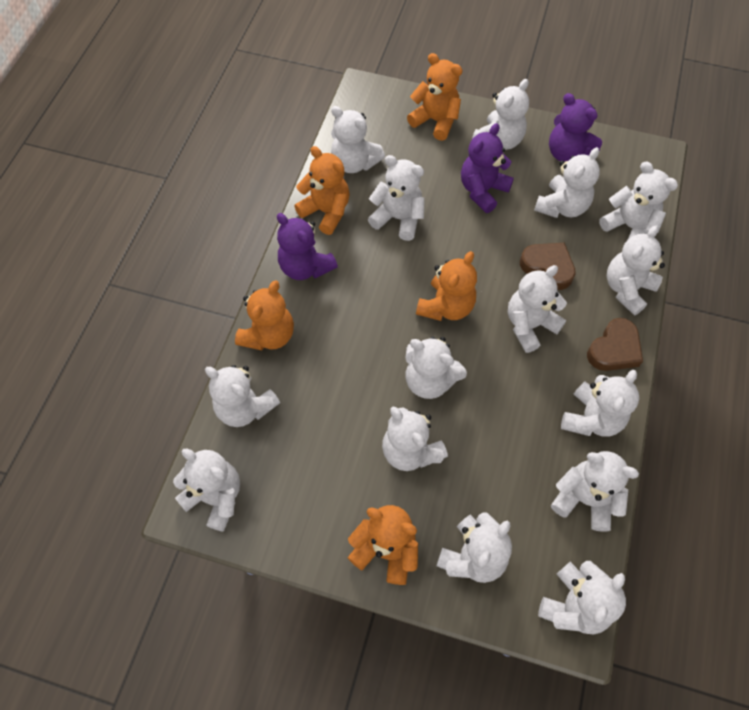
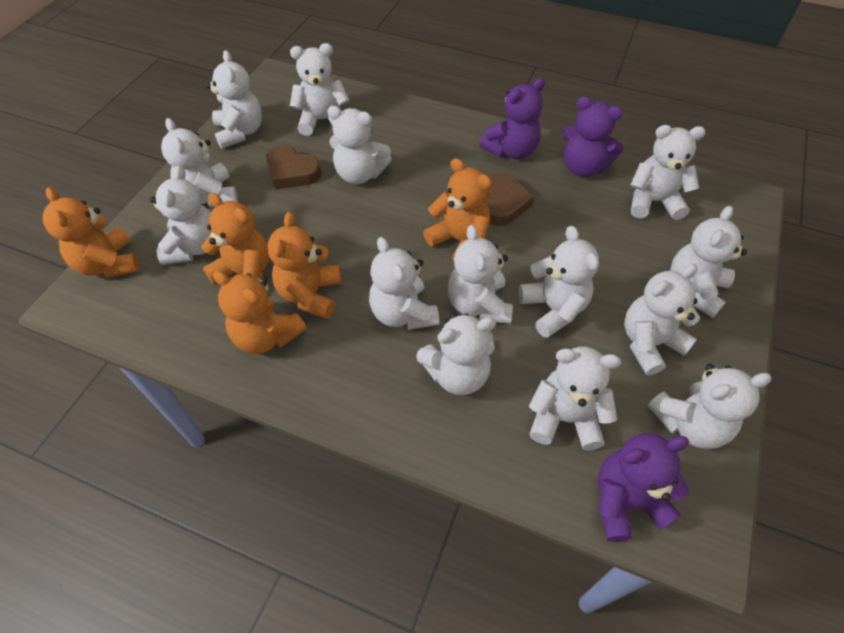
white teddy bear: [173,449,240,532] [205,365,280,427] [331,106,385,173] [368,155,425,241] [382,407,448,471] [405,336,467,399] [437,512,512,583] [472,79,529,150] [508,265,567,353] [534,147,600,218] [538,561,626,635] [551,451,639,532] [561,370,639,437] [599,162,678,239] [607,226,665,315] = 15 -> [150,165,211,265] [161,118,238,208] [206,50,262,148] [290,43,349,136] [327,106,392,184] [369,237,439,330] [416,313,496,395] [448,225,513,324] [518,226,599,338] [529,347,621,451] [624,264,700,376] [631,125,706,220] [647,364,771,449] [670,206,747,318] = 14

